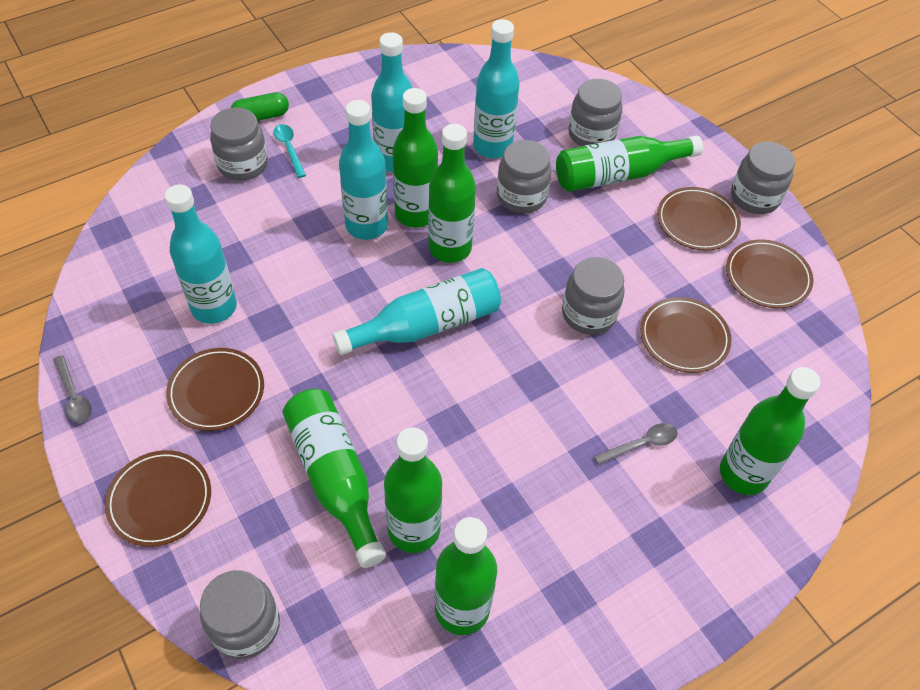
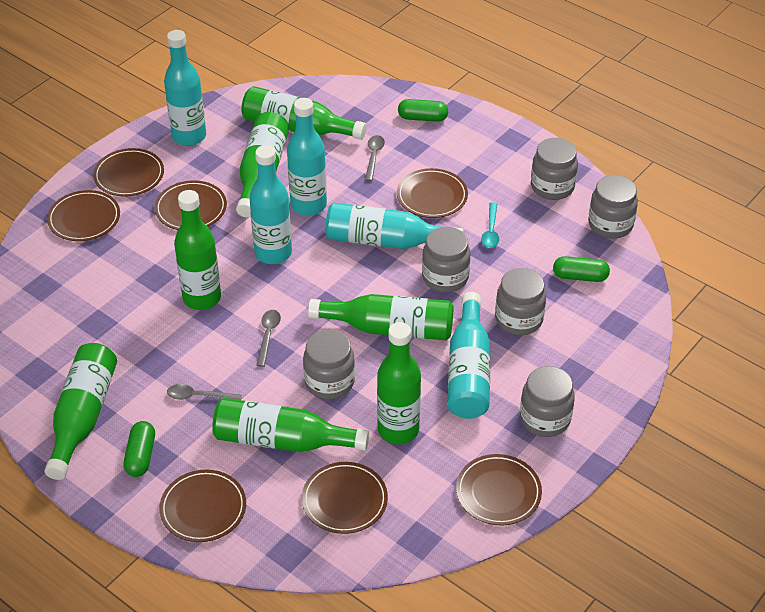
brown plate: [105,450,211,547] [166,348,264,431] [640,297,732,373] [657,187,741,251] [726,239,813,308] = 5 -> [47,190,120,241] [93,148,164,196] [154,180,227,230] [159,470,246,542] [302,462,388,534] [397,168,468,218] [456,454,542,525] = 7
green capsule: [231,92,289,121] = 1 -> [124,421,155,477] [398,99,448,122] [553,256,610,282] = 3
grey spoon: [53,355,92,423] [594,423,678,465] = 2 -> [167,384,242,400] [256,310,281,367] [365,135,385,181] = 3

